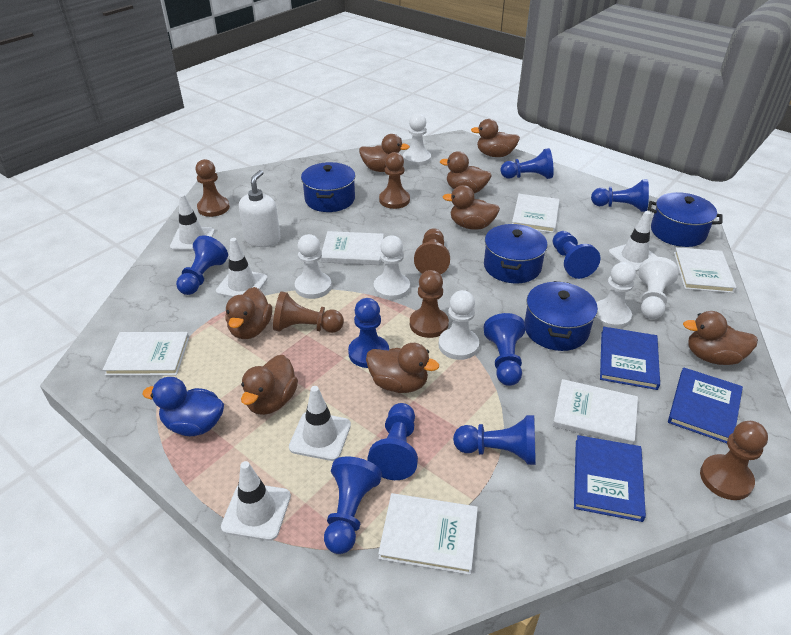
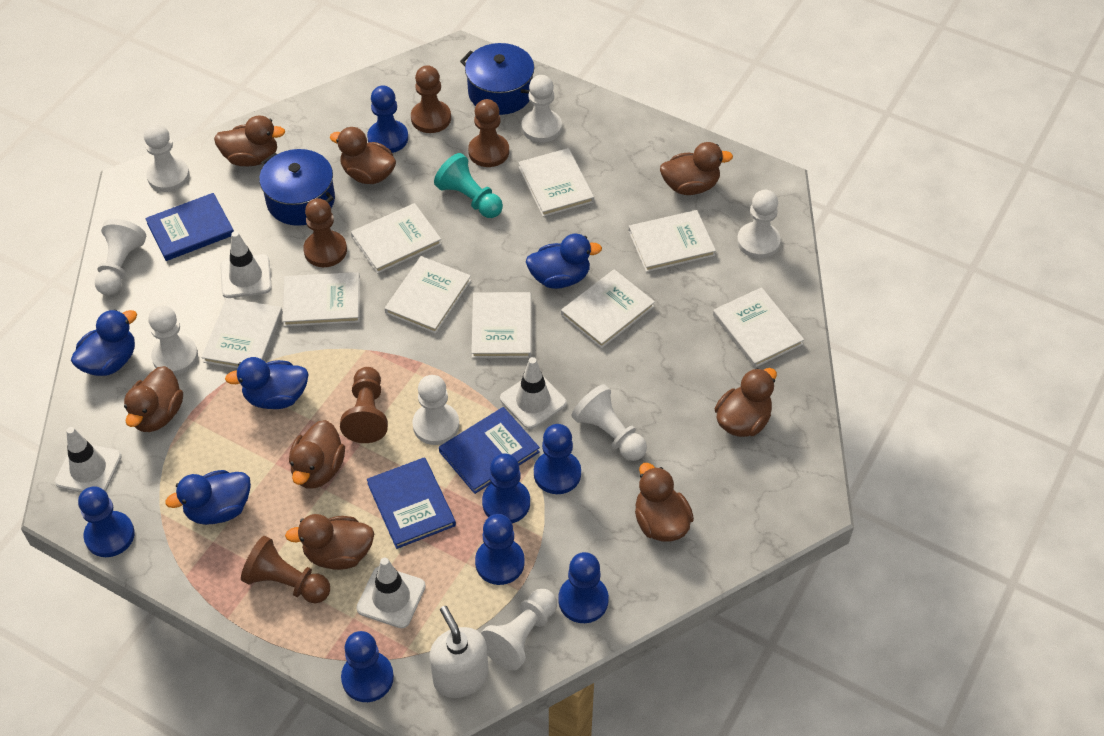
blue duck: [142,377,224,436] = 1 -> [71,309,137,376] [165,470,251,525] [225,357,309,409] [526,234,602,289] = 4
blue pawn: [176,235,228,295] [324,456,382,554] [348,298,389,368] [368,403,418,480] [453,415,536,465] [484,313,525,386] [501,148,553,179] [553,231,600,279] [591,179,649,212] = 9 -> [78,486,135,557] [341,631,394,702] [367,85,408,153] [475,514,525,585] [482,453,530,523] [534,424,581,494] [558,552,609,623] = 7
blue pot: [301,162,355,212] [484,224,548,283] [524,281,598,351] [648,192,723,247] = 4 -> [259,149,335,226] [460,43,534,115] = 2
brown pawn: [196,159,230,217] [273,291,344,333] [379,152,410,209] [410,270,449,338] [414,228,450,275] [700,421,768,500] = 6 -> [241,536,330,603] [303,198,347,267] [340,367,388,443] [411,65,451,133] [468,99,509,167] = 5
turquoise pawn: none = 0 -> [434,153,503,218] = 1
white book: [103,332,189,376] [321,231,384,265] [378,493,478,575] [512,194,560,233] [553,379,638,445] [674,247,737,293] = 6 -> [202,298,283,368] [283,272,360,327] [351,203,442,274] [385,256,471,334] [471,292,531,358] [518,148,594,217] [561,269,655,349] [629,210,716,272] [713,287,804,368] = 9
white pawn: [295,234,332,299] [374,235,410,300] [403,113,431,166] [439,290,479,360] [594,262,636,329] [639,257,679,319] = 6 -> [95,219,146,295] [144,124,189,192] [148,306,198,375] [412,375,459,445] [481,589,557,670] [521,75,562,143] [571,384,647,461] [737,190,781,259] = 8
white traffic cone: [170,194,215,251] [216,238,268,298] [221,461,291,541] [289,386,351,461] [609,211,657,272] = 5 -> [55,427,122,492] [220,231,272,298] [356,558,426,628] [500,357,567,429] = 4

